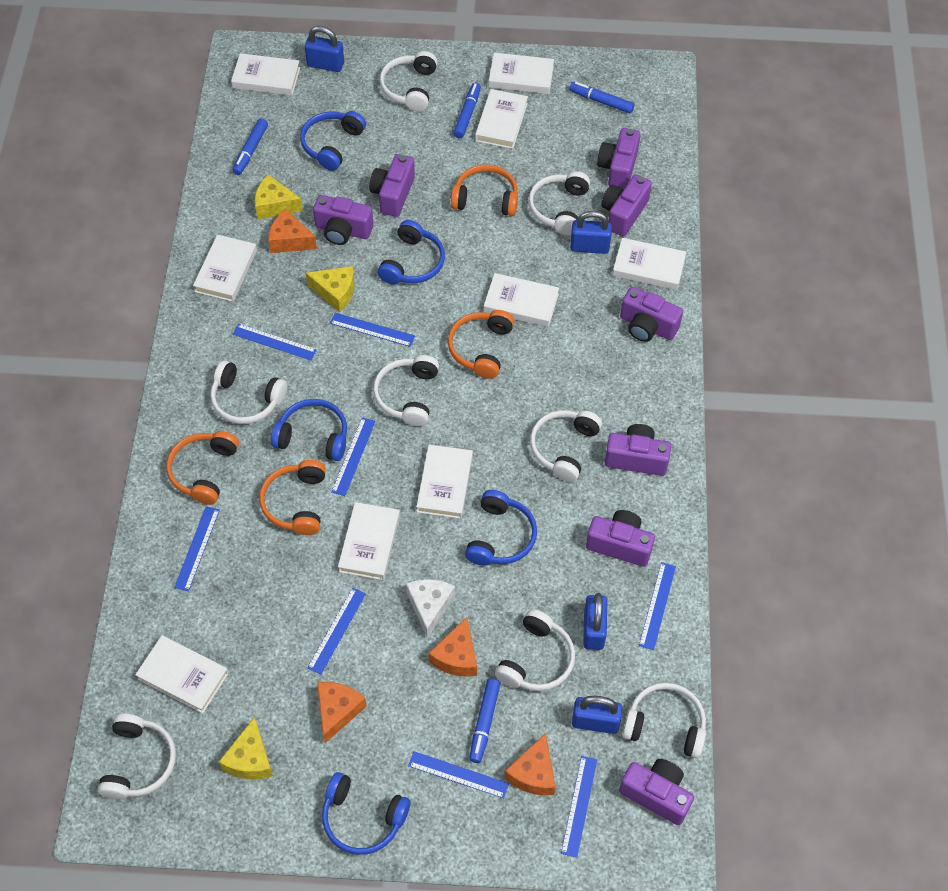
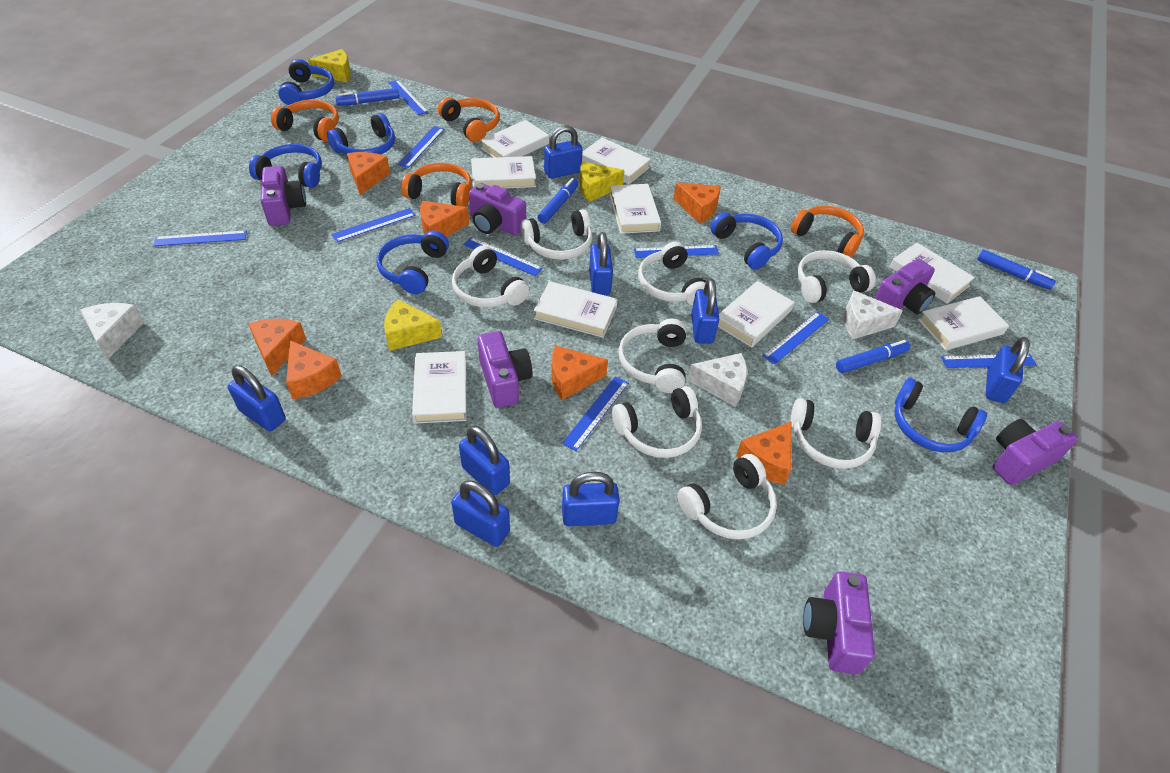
blue headphones: [271,399,347,461] [300,111,366,171] [322,772,410,855] [378,220,445,285] [465,490,537,566] = 5 -> [249,144,322,188] [278,59,334,105] [327,113,395,155] [377,230,449,294] [710,212,783,270] [894,378,987,452] = 6
blue padlock: [305,26,344,72] [570,211,612,254] [572,696,622,734] [583,593,607,650] = 4 -> [228,365,286,431] [451,480,510,547] [459,426,510,495] [544,126,583,179] [562,472,620,526] [589,232,613,295] [691,278,719,344] [986,337,1030,403] = 8
blue ruler: [174,506,220,591] [233,324,317,361] [308,588,366,674] [330,313,415,347] [331,417,376,496] [408,751,509,798] [561,756,597,858] [639,562,676,650] = 8 -> [153,230,247,246] [331,208,416,242] [388,80,428,115] [397,126,444,168] [463,237,543,276] [562,376,629,451] [634,245,719,258] [763,312,829,365] [941,354,1037,368] = 9
orange cheese: [268,209,317,253] [317,682,367,743] [429,617,477,677] [505,733,556,796] = 4 -> [248,319,306,376] [286,340,342,399] [347,152,390,195] [420,201,469,237] [551,345,608,400] [673,183,721,224] [736,421,792,485] = 7
purple camera: [313,195,373,245] [369,154,415,217] [586,510,655,567] [597,128,641,189] [601,174,652,237] [604,424,671,476] [619,759,694,825] [620,287,683,342] = 8 -> [261,166,306,226] [469,183,526,236] [478,331,533,408] [803,571,875,674] [874,259,936,314] [993,419,1078,485] = 6
white cheese: [406,579,455,638] = 1 -> [80,303,144,360] [687,353,747,407] [844,290,903,339] = 3

